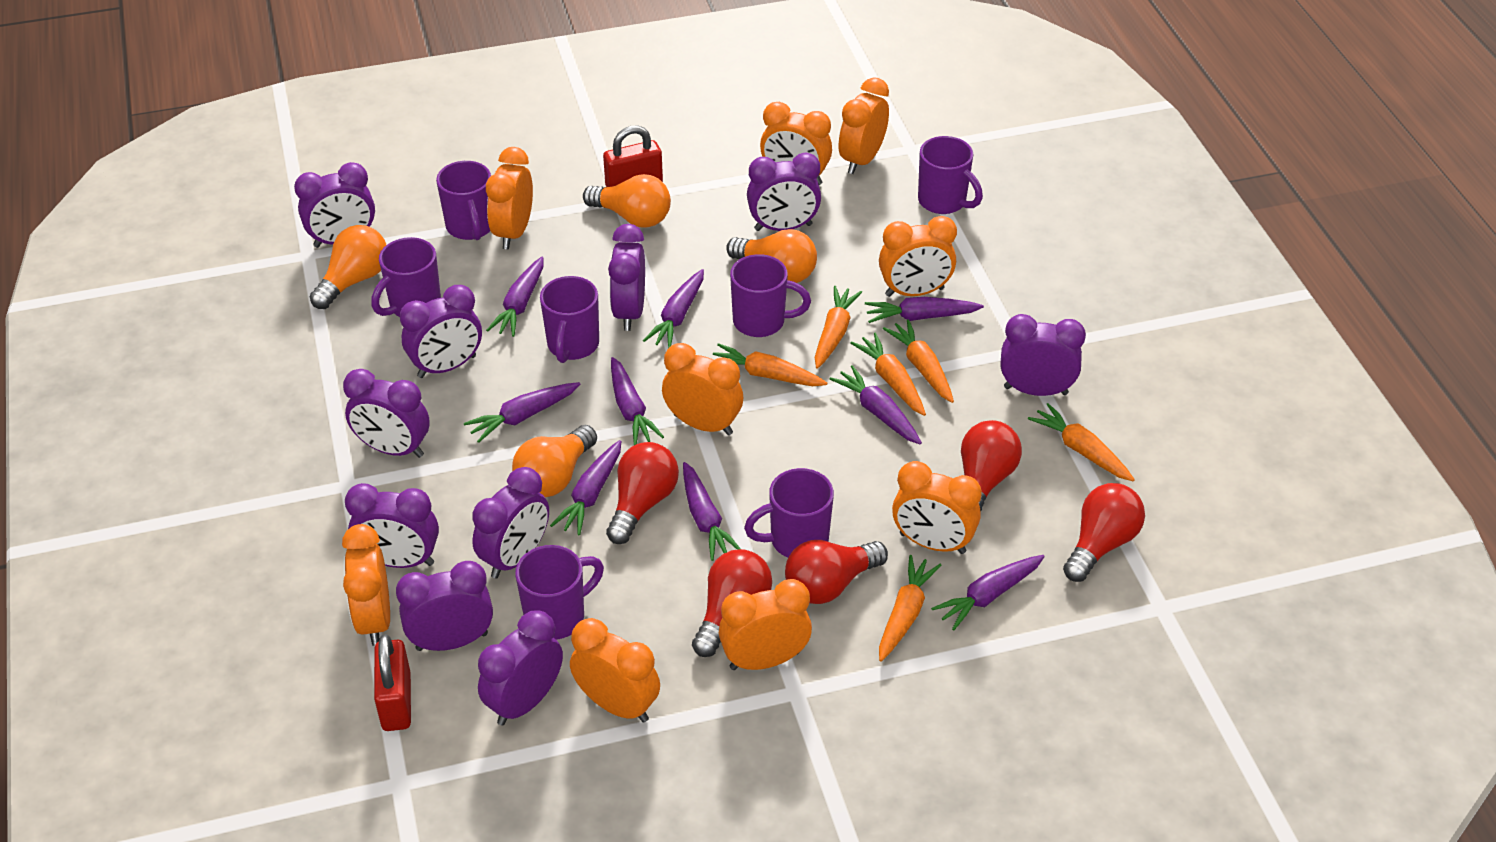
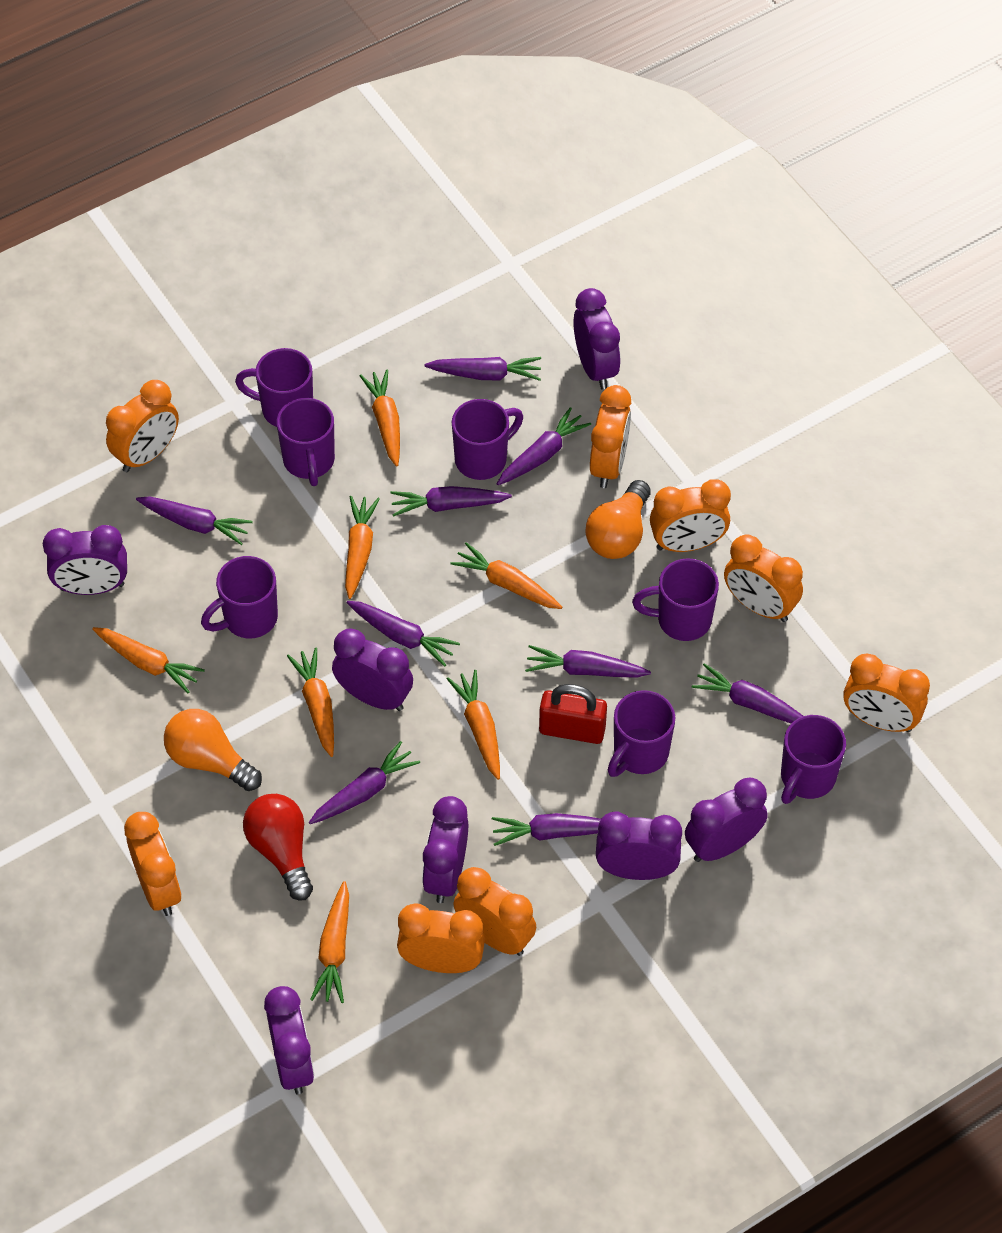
orange carrot: [713,343,827,386] [815,286,862,369] [850,333,926,416] [879,555,941,662] [883,319,954,403] [1028,403,1135,481] = 6 -> [92,627,205,693] [287,648,334,757] [310,881,349,1003] [345,496,380,599] [360,369,400,467] [447,670,500,780] [450,542,562,609] = 7
orange clock: [342,524,390,646] [486,147,533,249] [570,618,660,722] [662,343,743,435] [719,579,812,670] [760,102,832,185] [839,77,889,174] [879,216,957,297] [892,461,982,554] = 9 -> [106,380,179,472] [124,812,182,916] [397,903,485,973] [453,867,537,956] [590,385,631,488] [650,479,731,552] [724,535,803,622] [843,654,930,732] = 8
orange light bulb: [310,225,386,309] [512,425,597,497] [583,174,671,228] [726,229,817,283] = 4 -> [164,709,262,791] [586,480,651,559] = 2
purple clock: [294,162,375,248] [343,369,430,458] [345,483,439,568] [396,561,493,651] [400,285,482,378] [472,467,549,579] [478,610,563,726] [608,224,645,331] [747,153,821,231] [1001,314,1086,396] = 10 -> [43,525,127,595] [264,986,314,1095] [332,628,413,711] [422,796,468,903] [573,288,621,390] [596,812,682,880] [685,778,768,862] = 7
red light bulb: [606,442,679,544] [692,549,772,657] [785,540,888,604] [961,420,1022,511] [1063,483,1145,582] = 5 -> [243,794,313,900] = 1
red padlock: [374,634,411,731] [603,125,663,187] = 2 -> [539,684,607,744] = 1

